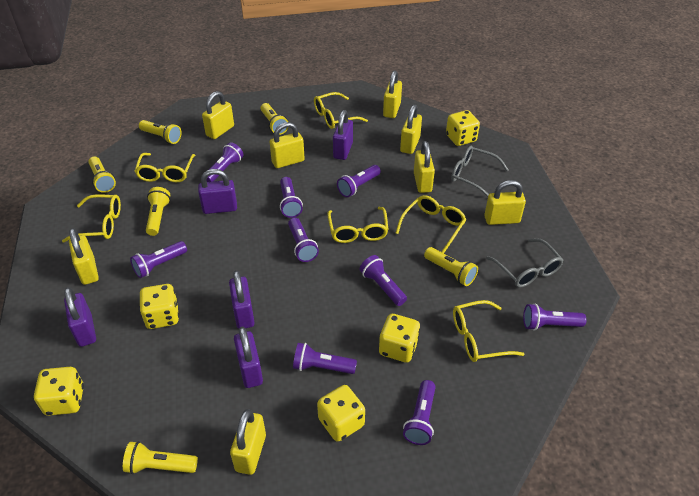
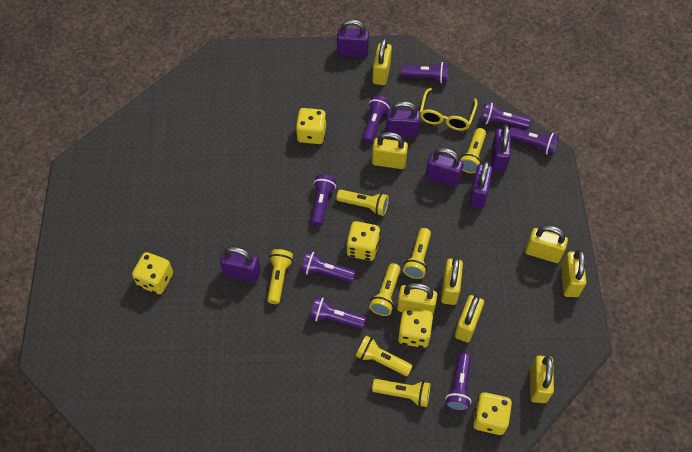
grey glasses: [451,146,509,197] [486,238,563,288] = 2 -> none = 0
purple flashlight: [130,241,187,278] [207,142,243,182] [280,177,303,218] [288,218,319,262] [293,343,357,374] [337,165,381,197] [360,255,407,306] [403,380,436,445] [523,304,586,330] = 9 -> [301,251,355,282] [310,297,366,329] [311,174,336,226] [362,96,390,144] [401,62,448,83] [445,353,472,412] [481,102,531,129] [509,127,559,155] = 8
purple padlock: [64,287,96,347] [198,169,237,214] [229,270,255,329] [234,327,263,388] [333,110,353,160] = 5 -> [220,246,261,282] [337,19,369,57] [386,101,421,138] [426,148,464,187] [469,161,493,208] [491,125,511,172] = 6
yellow flashlight: [88,157,116,193] [123,441,198,474] [139,120,182,144] [146,187,171,236] [260,103,289,135] [424,247,478,286] = 6 -> [267,249,293,304] [337,190,389,216] [356,336,412,376] [369,263,401,316] [372,379,430,407] [403,228,431,279] [460,128,486,173] = 7
yellow glasses: [62,194,121,243] [135,153,196,182] [314,92,368,129] [327,207,389,243] [396,195,466,253] [453,300,524,362] = 6 -> [420,88,478,131] = 1

